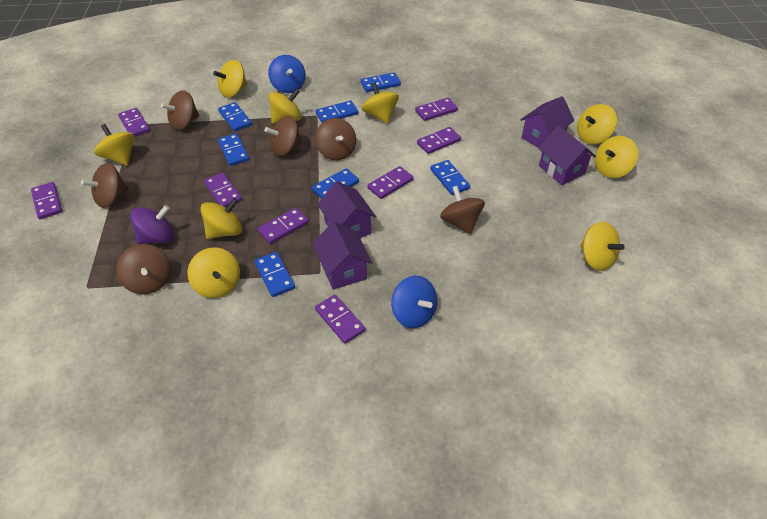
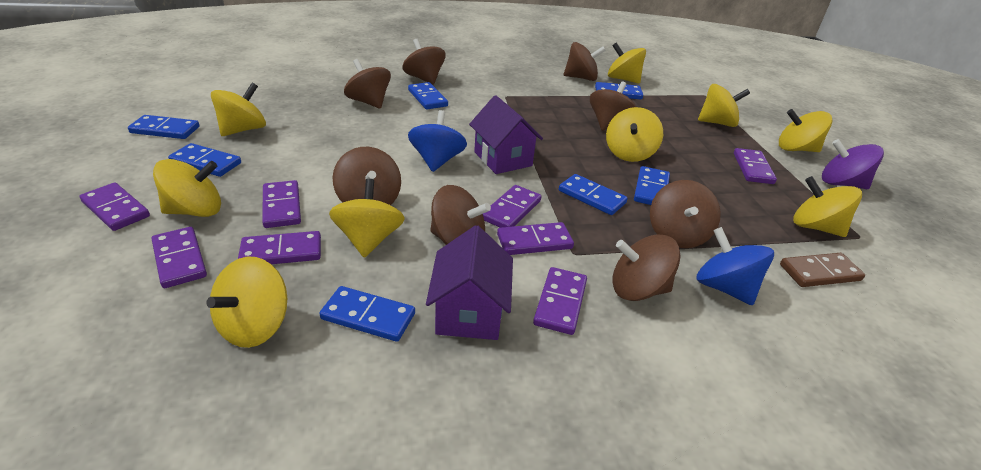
brown domino: none = 0 -> [780,253,865,287] = 1
brown spinning top: [81,163,129,208] [116,244,171,294] [161,90,199,130] [265,116,302,156] [315,118,356,161] [440,186,485,234] = 6 -> [332,147,401,205] [344,59,391,109] [402,39,446,85] [430,185,491,245] [564,42,606,81] [590,82,637,131] [613,234,680,301] [650,180,721,248] = 8
purple house: [313,222,372,290] [317,181,376,238] [521,96,574,148] [538,126,596,185] = 4 -> [426,225,513,340] [469,95,543,174] = 2

